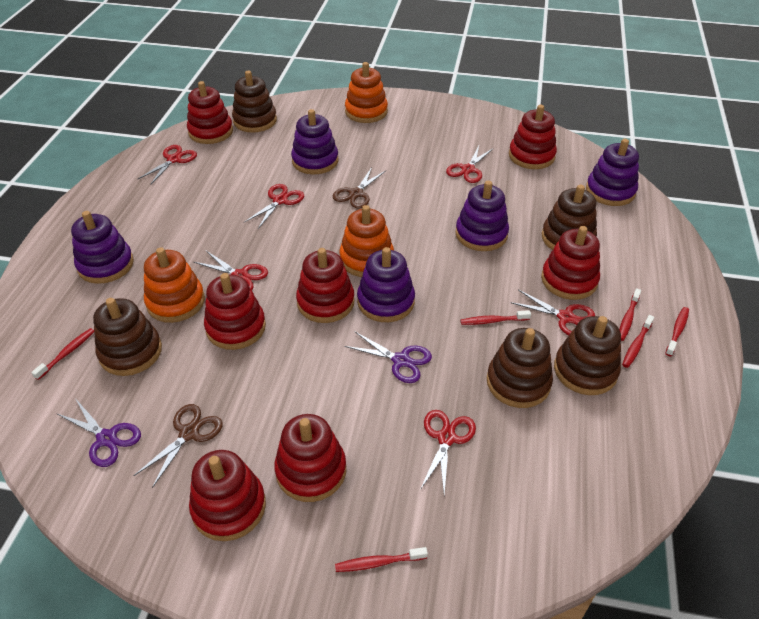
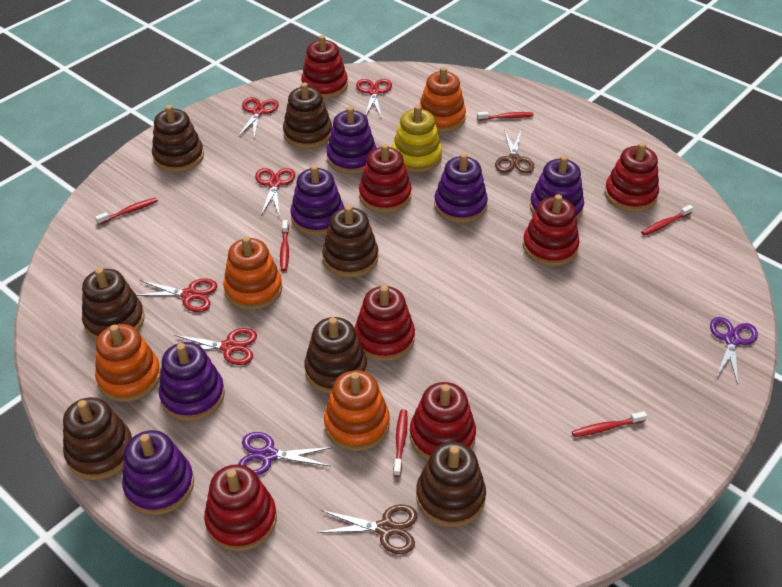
brown stacking toy: [93,298,162,376] [232,71,277,133] [487,328,553,408] [542,184,597,250] [554,316,621,395] = 5 -> [63,397,133,480] [82,268,145,340] [152,105,204,173] [283,83,332,149] [304,317,367,394] [322,205,379,278] [416,442,486,527] = 7
orange stacking toy: [144,247,205,323] [340,205,394,277] [345,62,388,123] = 3 -> [95,324,161,402] [223,236,282,310] [324,370,390,451] [419,67,466,132] = 4
purple stacking toy: [71,211,134,284] [291,109,338,174] [357,247,415,322] [455,181,509,251] [586,139,639,206] = 5 -> [122,430,194,515] [159,342,225,421] [290,165,344,236] [326,106,376,174] [434,153,488,223] [530,156,584,220] = 6
red scissors: [138,145,197,185] [194,251,268,290] [244,184,304,229] [420,410,476,494] [446,146,494,183] [510,290,595,335] = 6 -> [136,278,217,312] [174,328,257,365] [238,97,279,140] [255,168,295,217] [356,79,392,117] = 5
yellow stacking toy: none = 0 -> [392,105,442,173] = 1

